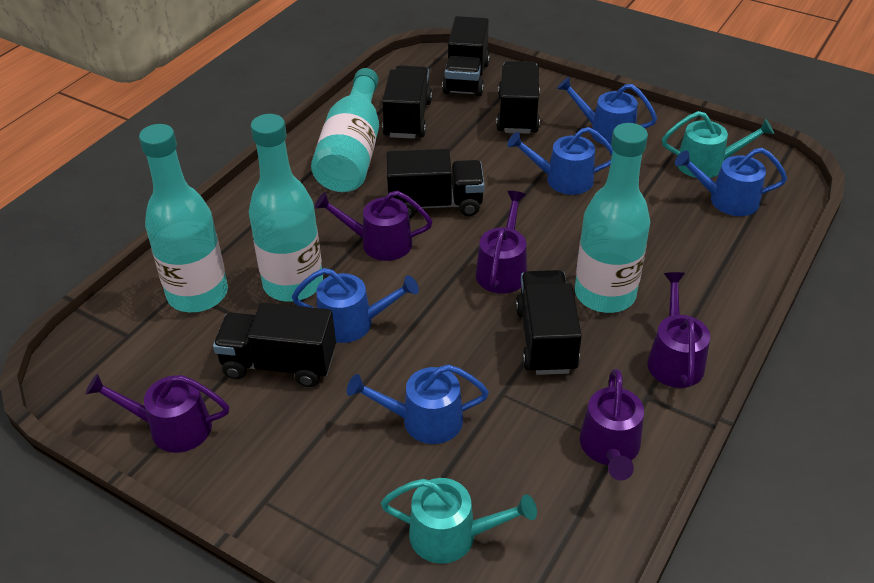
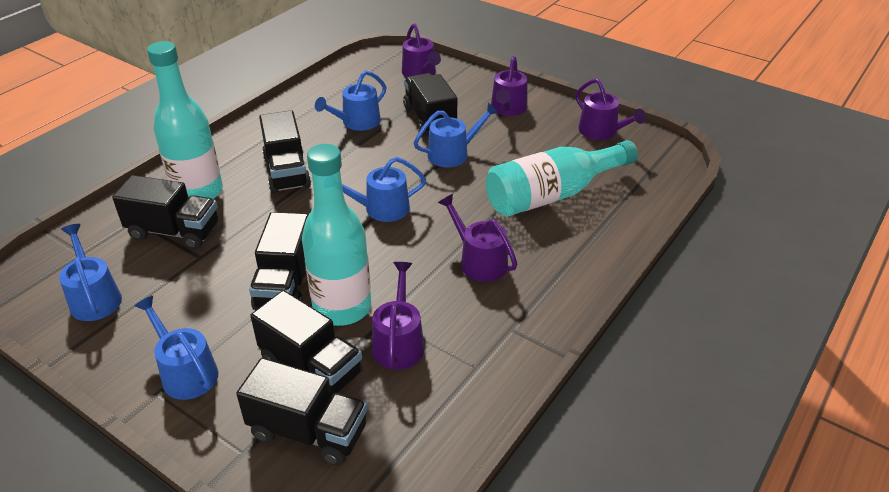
turquoise bottle: [139,124,228,312] [249,114,323,302] [311,68,379,192] [575,123,650,313] = 4 -> [147,41,223,199] [302,144,371,326] [486,140,638,217] = 3
turquoise watering can: [381,478,537,564] [662,111,774,178] = 2 -> none = 0

